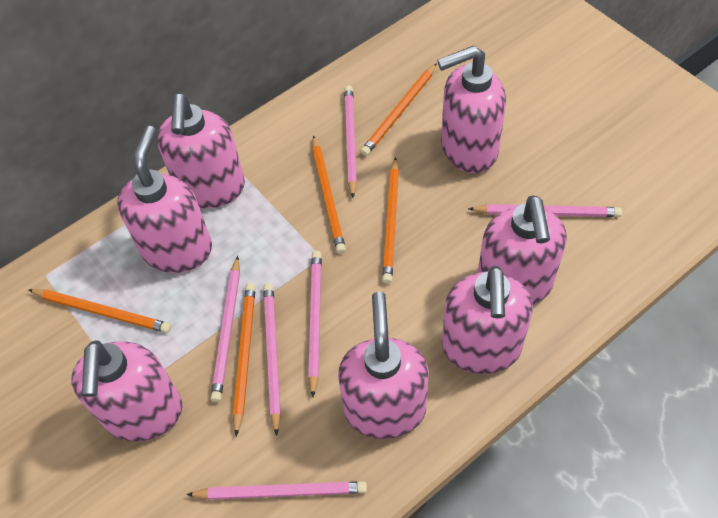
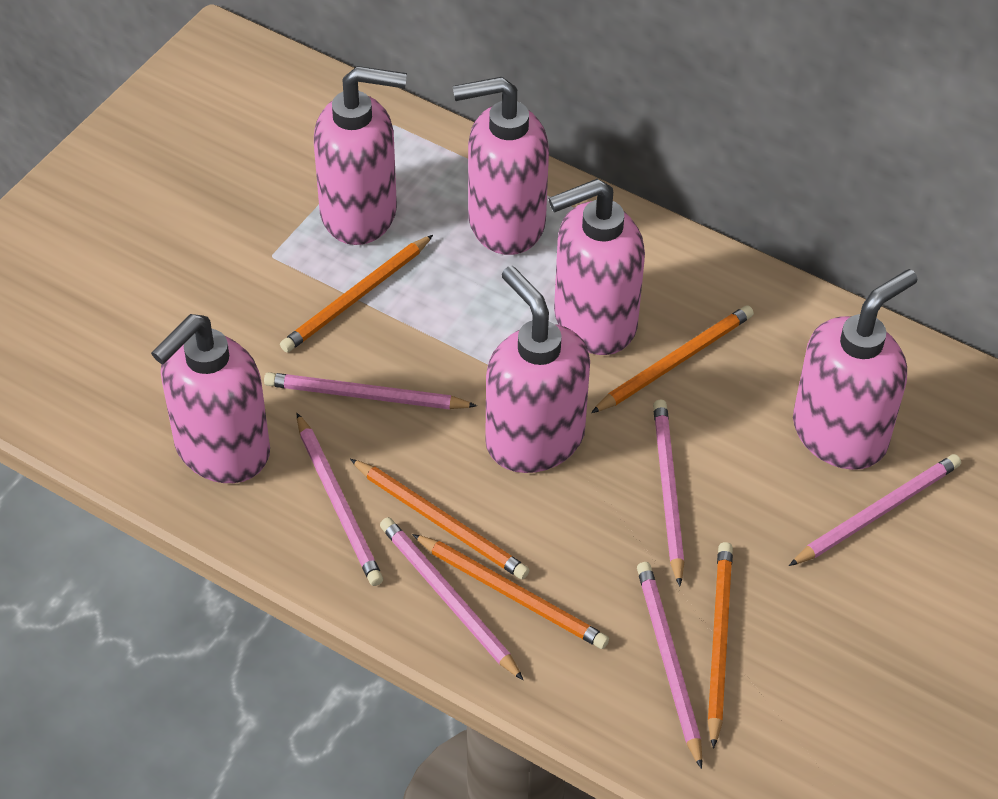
pink soap dispenser: [71,340,183,441] [117,126,212,273] [157,94,245,208] [338,291,429,439] [437,45,506,173] [442,266,533,374] [478,195,567,305] = 7 -> [151,314,270,483] [314,66,407,245] [453,77,549,255] [485,266,590,473] [548,179,645,355] [793,269,918,470] = 6

